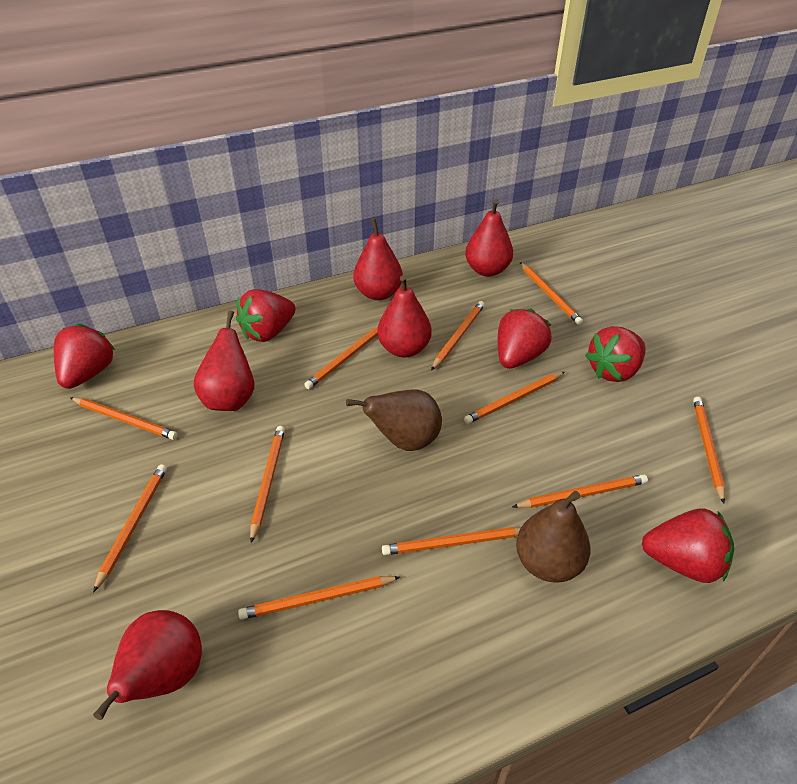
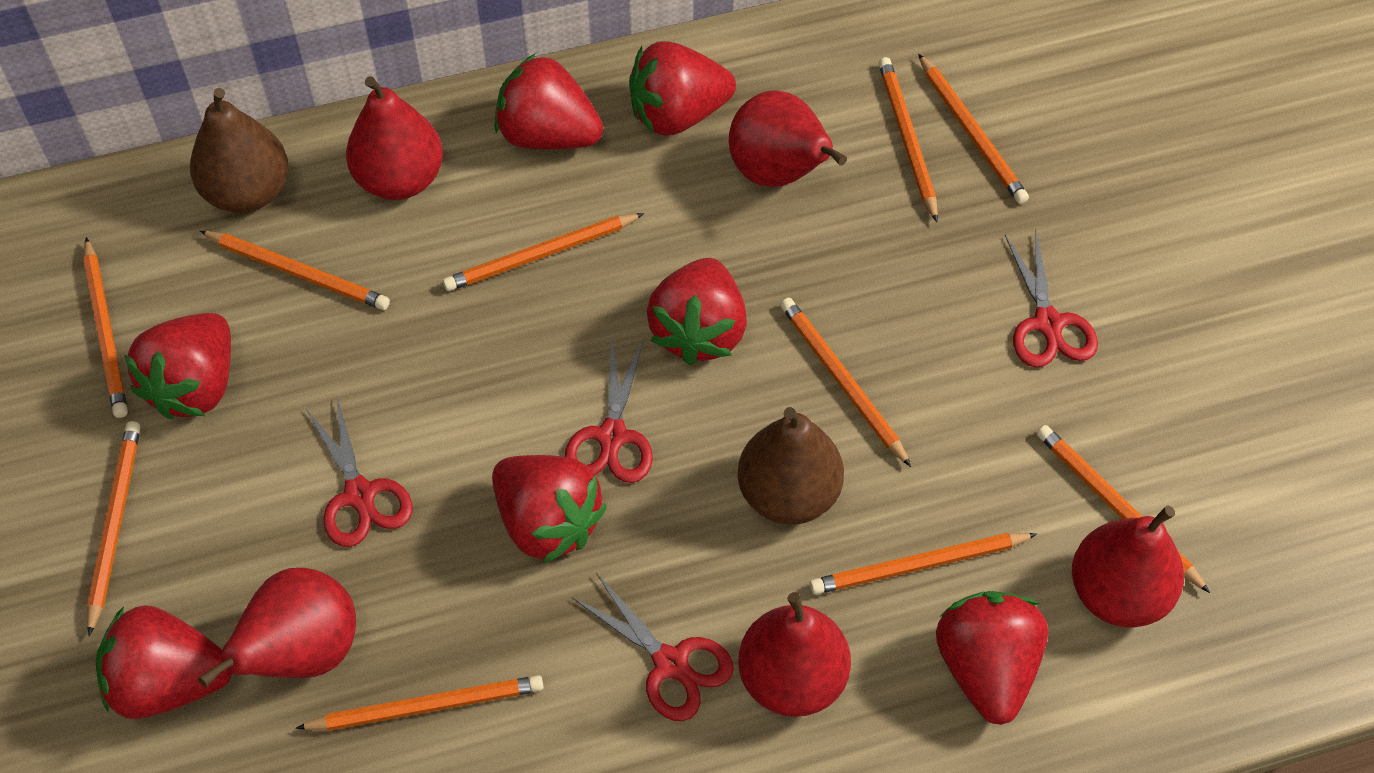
orange pencil: [70,397,178,440] [93,464,167,593] [238,576,400,620] [250,426,285,543] [304,327,378,389] [382,527,520,555] [431,301,485,370] [464,372,565,424] [512,474,648,508] [520,262,583,325] [693,397,725,504] = 11 -> [83,237,128,418] [87,421,141,636] [200,231,390,310] [296,675,543,731] [443,213,644,291] [780,298,911,467] [810,533,1037,595] [878,57,938,222] [918,54,1029,204] [1037,425,1210,593] = 10
red scissors: none = 0 -> [306,398,413,547] [565,339,653,483] [571,573,734,721] [1005,232,1098,368] = 4
red strawberry: [54,324,115,389] [236,289,296,342] [498,308,552,369] [585,326,645,382] [642,509,734,583] = 5 -> [96,605,232,719] [125,313,231,419] [492,455,607,563] [494,53,603,149] [629,41,736,136] [647,258,747,365] [936,591,1048,725] = 7

